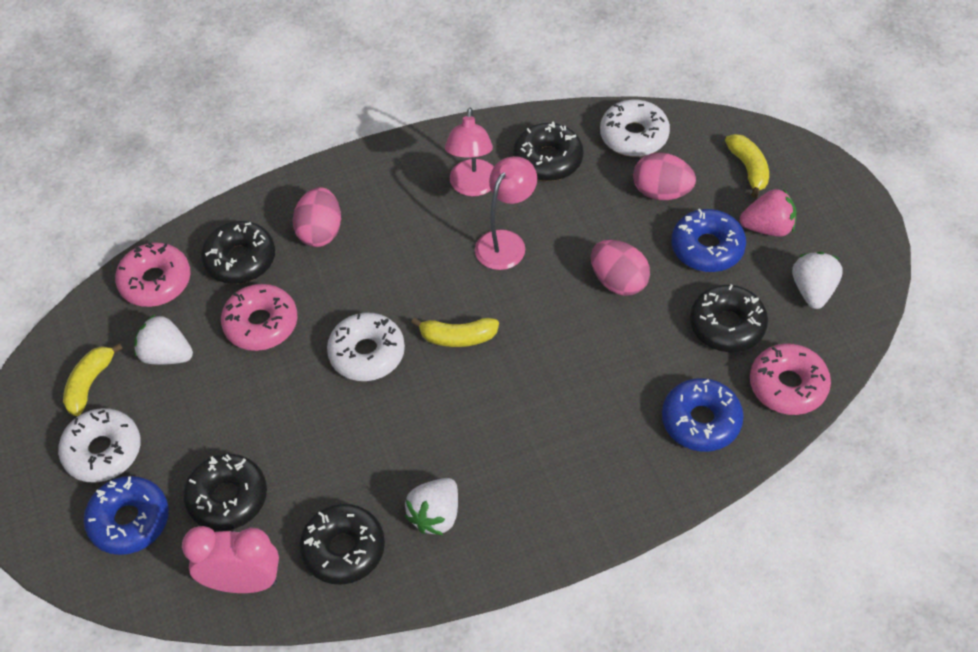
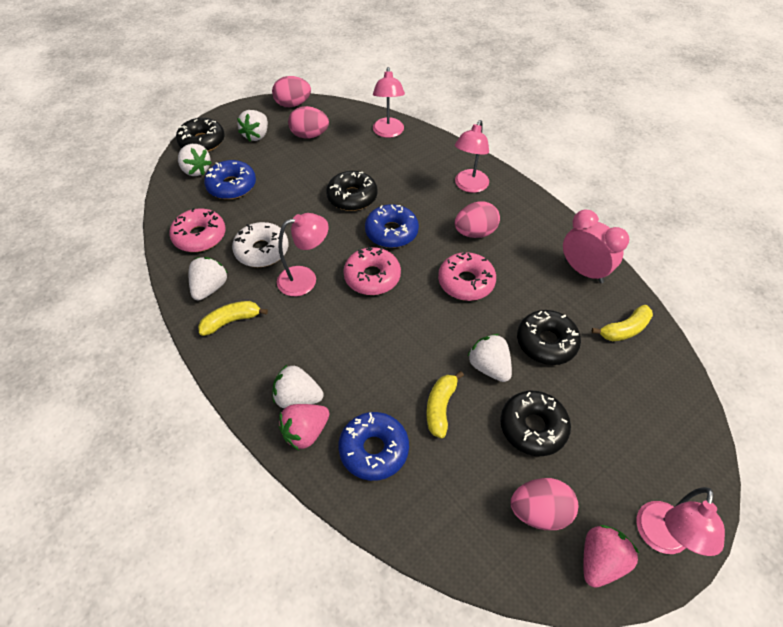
black donut: [183,454,267,531] [201,221,275,284] [299,504,385,585] [513,121,583,181] [690,285,768,352] = 5 -> [176,118,225,152] [326,171,378,211] [500,391,571,456] [517,310,581,365] = 4
pink egg: [292,187,341,247] [591,240,650,296] [633,152,696,200] = 3 -> [272,76,311,107] [288,106,329,139] [455,201,500,238] [511,478,578,530] = 4
pink lamp: [445,108,494,196] [475,156,537,270] = 2 -> [277,213,328,296] [373,67,405,138] [455,120,489,193] [636,487,725,556] = 4
pink strawberry: [740,189,796,237] = 1 -> [278,404,330,450] [584,525,640,588] = 2
white donut: [58,408,141,483] [327,312,405,381] [600,100,670,157] = 3 -> [232,222,288,267] = 1
white strawberry: [134,315,193,365] [405,478,458,535] [792,252,843,309] = 3 -> [178,144,212,176] [189,257,228,301] [237,110,268,141] [272,365,324,408] [467,334,512,382] = 5

